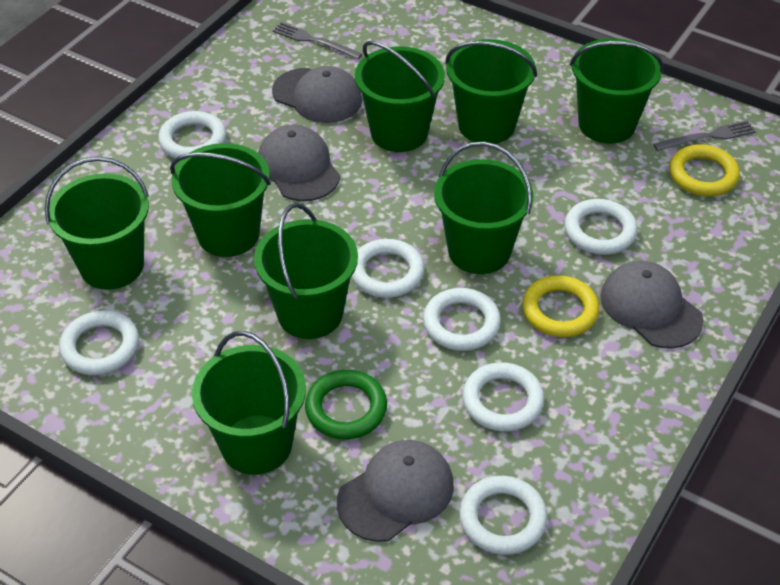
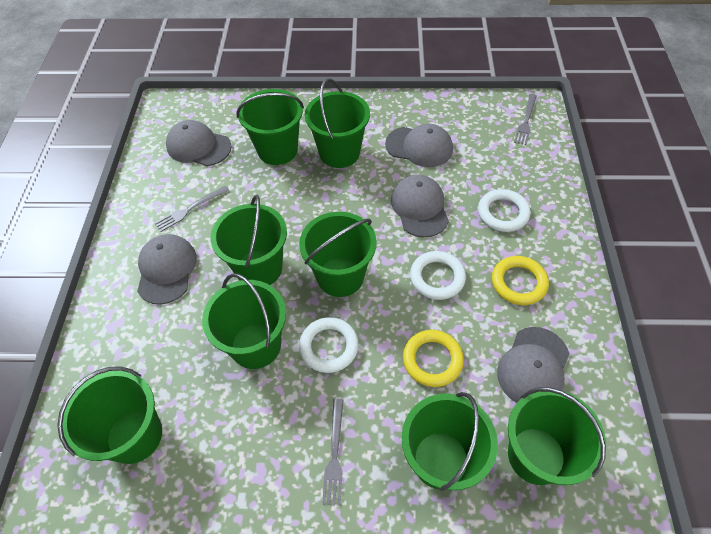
green ring: [305,370,387,439] = 1 -> none = 0
grey cap: [258,125,340,201] [272,66,362,123] [337,440,454,542] [600,261,703,349] = 4 -> [137,234,197,305] [166,120,231,166] [385,124,453,167] [391,175,449,237] [497,327,570,403] = 5
grey fork: [272,22,362,60] [653,120,756,151] = 2 -> [154,186,229,232] [322,398,344,506] [514,94,537,145] = 3
white ring: [59,310,139,375] [158,111,227,158] [351,239,425,298] [423,288,501,351] [459,476,548,555] [462,362,544,432] [565,199,638,255] = 7 -> [299,317,359,373] [410,251,466,300] [478,189,530,232] = 3

